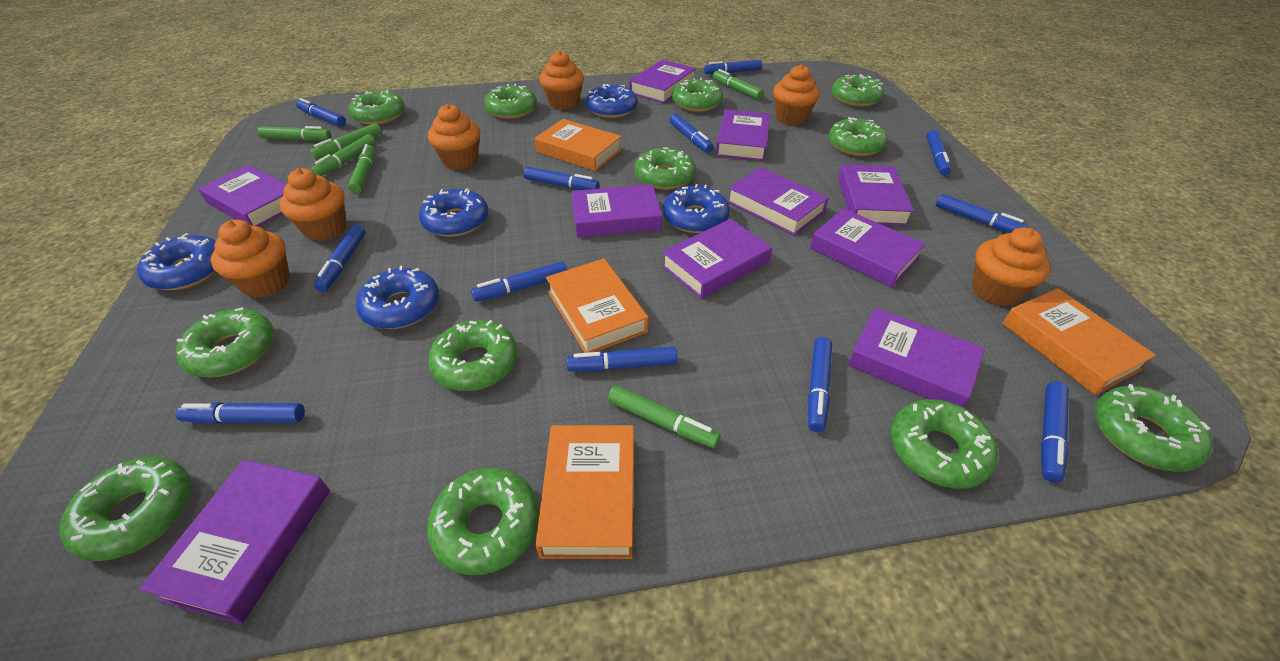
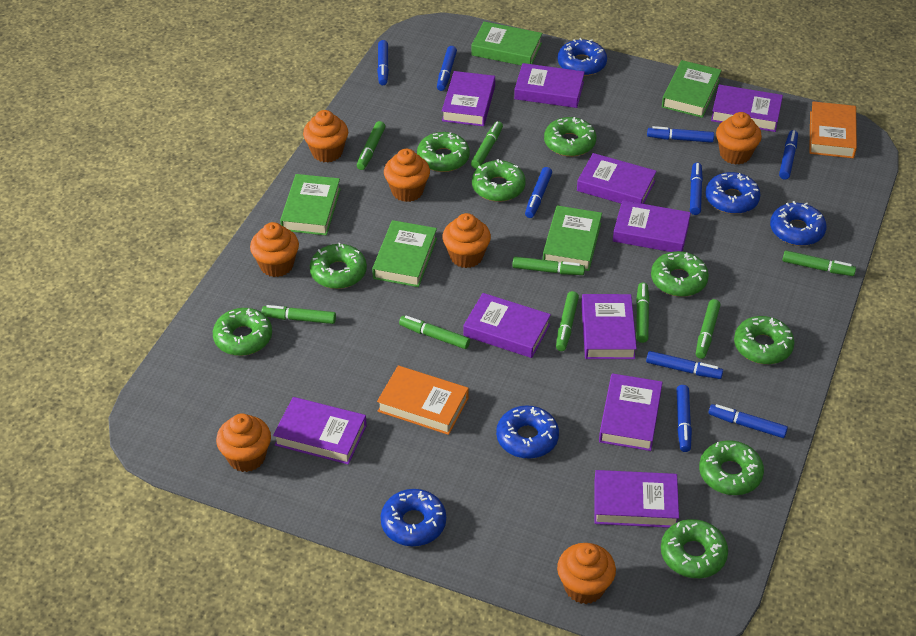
blue marker: [176,402,305,424] [296,98,346,127] [314,225,365,292] [471,261,567,302] [524,167,599,190] [566,346,677,371] [669,114,713,153] [704,60,762,74] [808,337,832,432] [927,130,952,176] [936,194,1028,233] [1041,382,1069,483] = 12 -> [377,40,389,85] [437,46,457,91] [525,167,552,218] [646,351,723,379] [647,126,714,143] [676,385,692,452] [690,162,703,215] [708,404,788,438] [779,130,798,179] = 9
green book: none = 0 -> [280,174,341,235] [372,220,437,287] [471,22,542,66] [543,205,602,271] [662,60,722,118] = 5
green donut: [59,457,191,561] [176,307,274,377] [349,90,405,125] [427,468,540,575] [428,320,518,391] [484,84,537,119] [634,147,695,190] [672,78,723,112] [828,117,888,156] [832,74,884,107] [890,399,998,489] [1094,384,1213,472] = 12 -> [213,308,272,356] [310,243,367,289] [417,132,470,172] [472,159,526,202] [544,117,596,157] [651,251,709,297] [661,519,728,578] [699,440,764,495] [734,316,795,364] = 9
green marker: [257,126,331,141] [310,123,382,159] [311,134,376,176] [348,144,375,194] [608,385,721,448] [713,69,764,100] = 6 -> [261,305,336,324] [357,121,385,170] [399,315,470,349] [471,121,503,169] [512,257,585,275] [556,291,579,351] [636,282,650,343] [696,299,721,359] [782,250,856,276] = 9
orange book: [535,119,622,171] [535,425,634,559] [546,258,649,353] [1002,289,1156,395] = 4 -> [377,365,469,435] [809,101,857,158] = 2
orange cupcake: [211,220,290,298] [279,168,347,241] [428,104,480,170] [539,51,584,110] [773,64,820,125] [972,227,1051,306] = 6 -> [216,413,271,472] [250,222,299,277] [303,110,348,163] [384,149,430,202] [442,213,491,268] [557,543,616,604] [716,112,762,165] = 7

